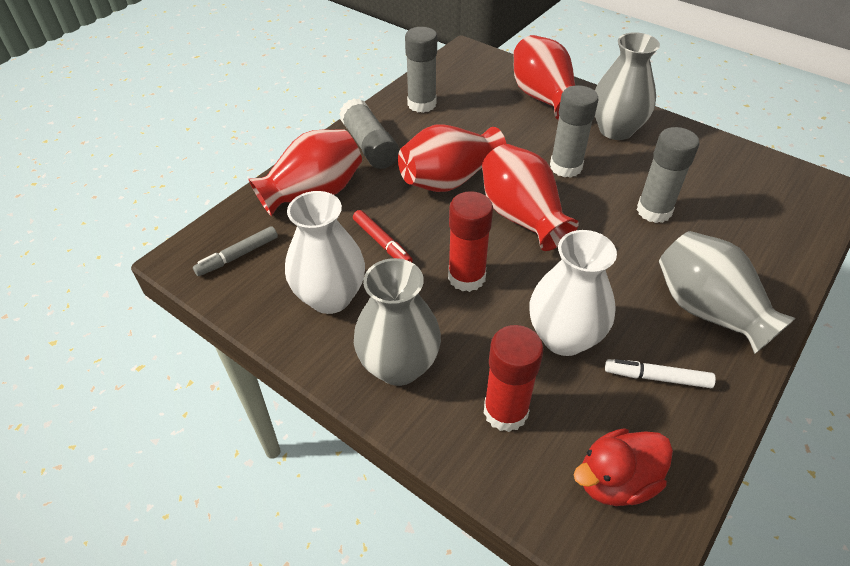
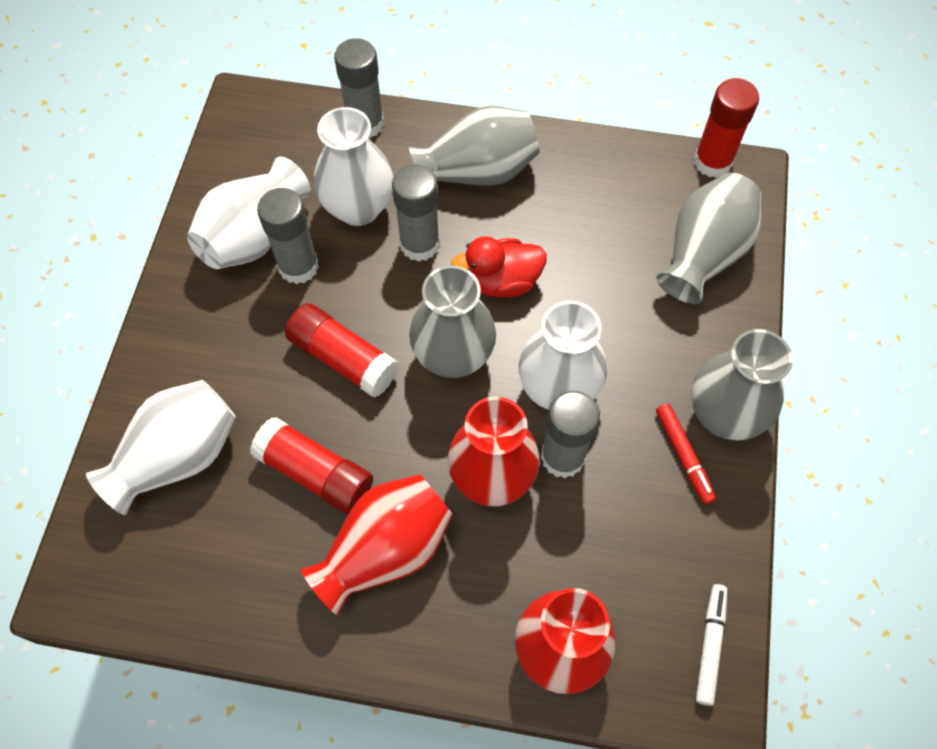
grey marker: [193,226,278,276] = 1 -> none = 0
grey vase: [354,258,441,386] [595,32,660,140] [659,231,796,354] = 3 -> [408,106,540,186] [409,265,496,378] [656,173,761,304] [691,329,793,440] = 4
red glue stick: [448,191,493,292] [484,325,544,432] = 2 -> [250,417,373,514] [285,303,399,398] [694,78,759,178] = 3
red vase: [249,129,362,216] [398,125,506,192] [482,144,579,251] [513,35,575,120] = 4 -> [301,474,453,615] [448,397,540,506] [515,588,615,694] = 3
white vase: [285,191,365,314] [529,230,617,356] = 2 -> [86,380,236,515] [187,157,311,269] [314,107,394,226] [519,301,607,410] = 4

